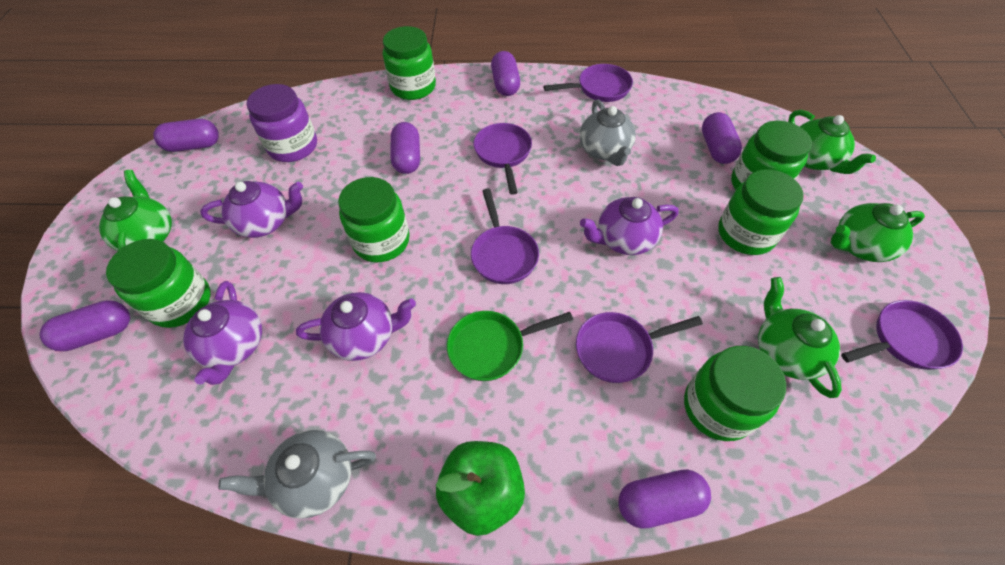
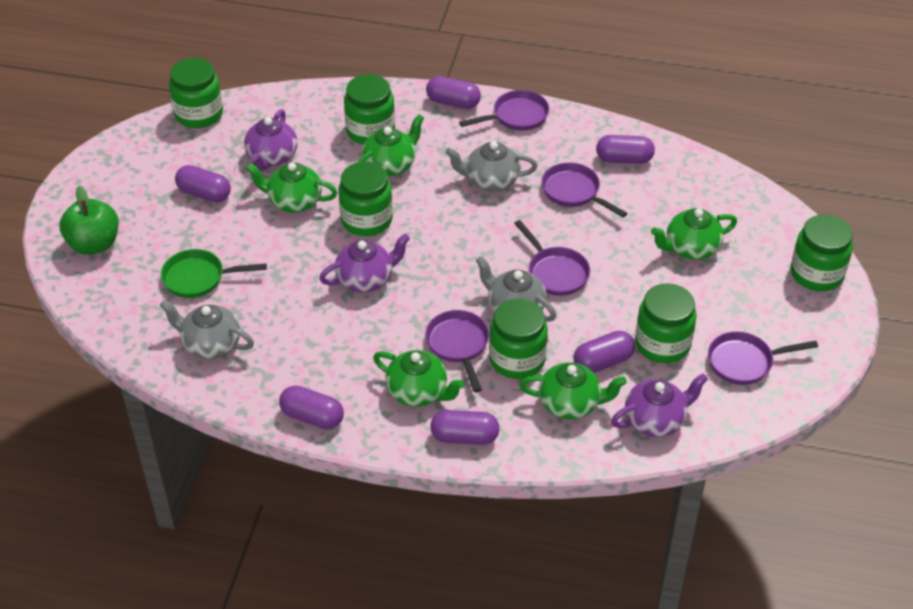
green teapot: [99,170,172,251] [758,277,842,398] [788,110,876,174] [831,203,925,262] = 4 -> [246,162,338,213] [357,114,424,176] [373,350,464,407] [519,362,627,419] [651,208,737,260] = 5
grey teapot: [218,430,376,519] [580,99,636,166] = 2 -> [160,299,254,359] [445,141,538,191] [476,256,556,322] = 3
purple jar: [246,84,317,162] = 1 -> none = 0
purple teapot: [183,281,262,385] [200,181,303,238] [296,292,416,361] [580,197,679,255] = 4 -> [244,109,298,171] [319,234,410,292] [611,373,708,437] = 3

